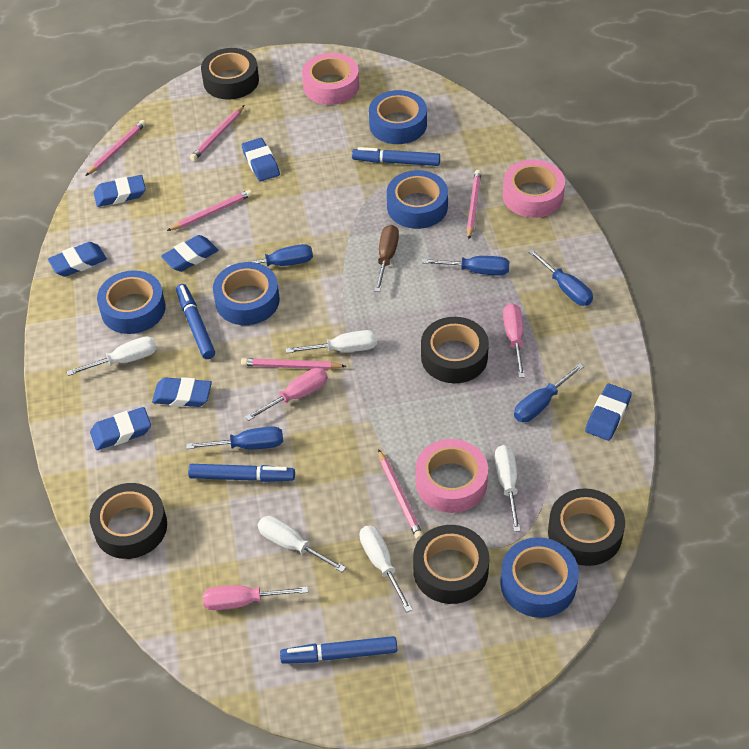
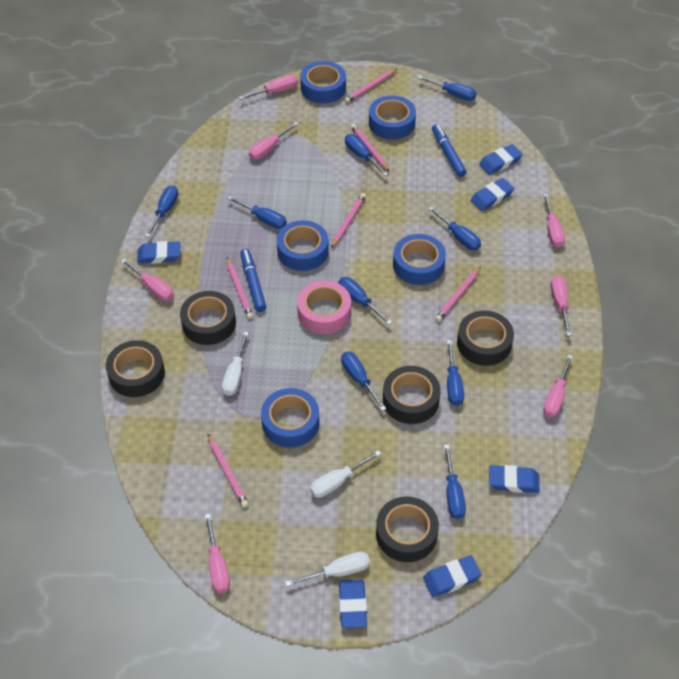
blue eraser: [48,242,107,277] [90,407,151,450] [94,175,146,207] [152,377,212,407] [161,235,218,272] [242,138,280,181] [585,384,632,441] = 7 -> [137,241,180,264] [339,579,367,628] [423,555,482,597] [471,178,514,211] [479,144,523,175] [489,465,540,493] = 6
blue marker: [176,284,215,359] [188,464,295,482] [280,636,397,664] [352,147,440,166] = 4 -> [241,249,266,312] [432,124,467,177] = 2
blue screwdriver: [186,427,283,449] [226,244,313,267] [422,256,510,275] [514,363,584,422] [528,249,593,306] = 5 -> [145,185,178,237] [227,196,287,229] [339,277,392,325] [341,352,386,411] [345,134,388,176] [417,75,476,101] [428,207,481,250] [444,445,466,519] [447,340,464,406] = 9
brown screwdriver: [375,225,399,292] = 1 -> none = 0
pink screwdriver: [203,585,308,610] [245,368,328,421] [503,303,525,378] = 3 -> [121,259,174,301] [205,514,230,593] [239,75,298,100] [249,122,298,160] [543,194,565,248] [543,355,573,417] [551,275,572,336] = 7
pink tape: [302,53,359,105] [415,439,488,513] [503,160,565,218] = 3 -> [297,280,351,334] = 1
white screwdriver: [67,336,157,376] [258,516,346,572] [286,330,377,353] [359,526,413,612] [495,445,521,532] = 5 -> [222,332,249,396] [285,552,370,587] [310,450,381,498] = 3

